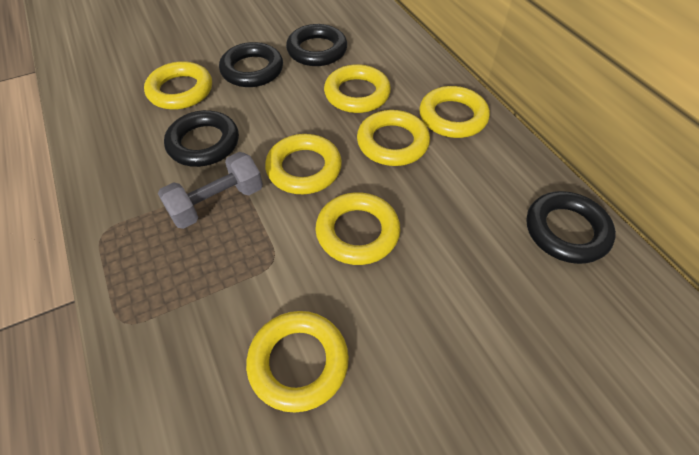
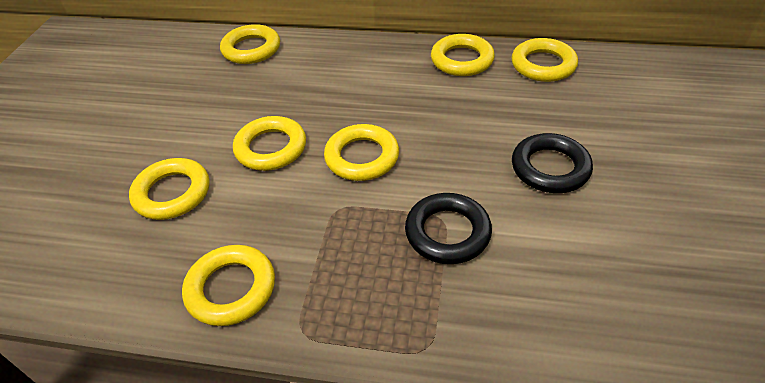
black ring: [164,110,239,167] [219,42,283,87] [286,24,347,66] [527,191,616,264] = 4 -> [405,193,492,264] [512,133,593,193] = 2
grey dumbbell: [158,152,263,229] = 1 -> none = 0

